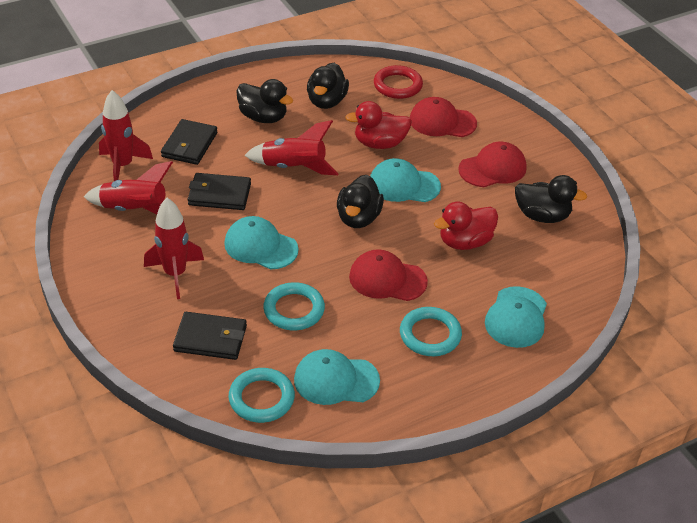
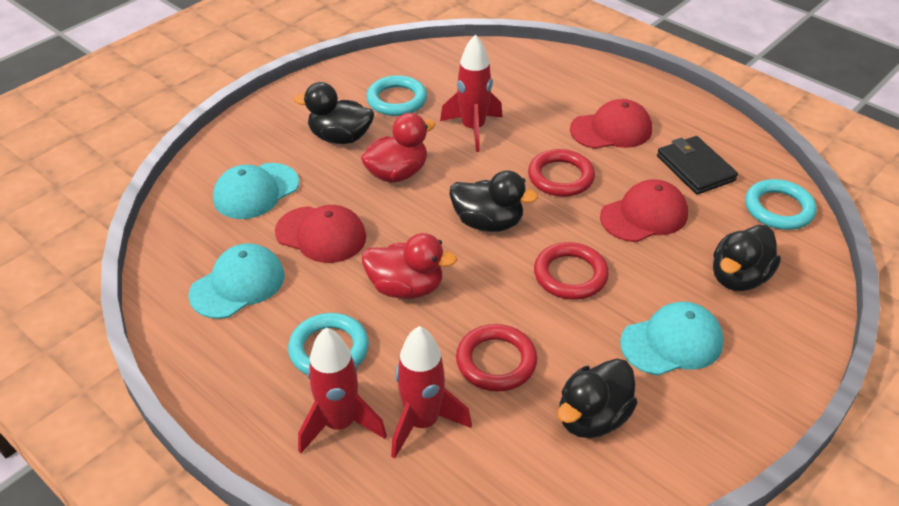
black wallet: [161,119,217,165] [173,312,247,360] [188,173,251,210] = 3 -> [657,136,738,195] = 1
red ring: [374,65,423,99] = 1 -> [456,324,537,391] [528,149,595,197] [534,242,609,300] = 3
red rocket: [84,161,173,214] [99,90,153,181] [144,198,204,299] [244,120,338,175] = 4 -> [298,328,387,453] [391,326,472,459] [440,34,503,152] = 3
turquoise cap: [224,216,299,270] [294,349,380,405] [370,158,441,202] [485,286,547,348] = 4 -> [188,243,284,319] [213,163,299,219] [620,302,723,376] = 3

